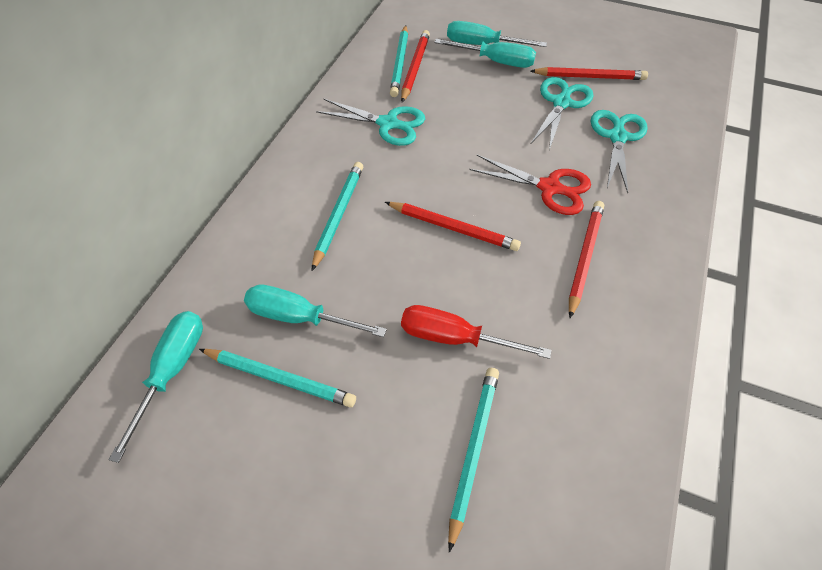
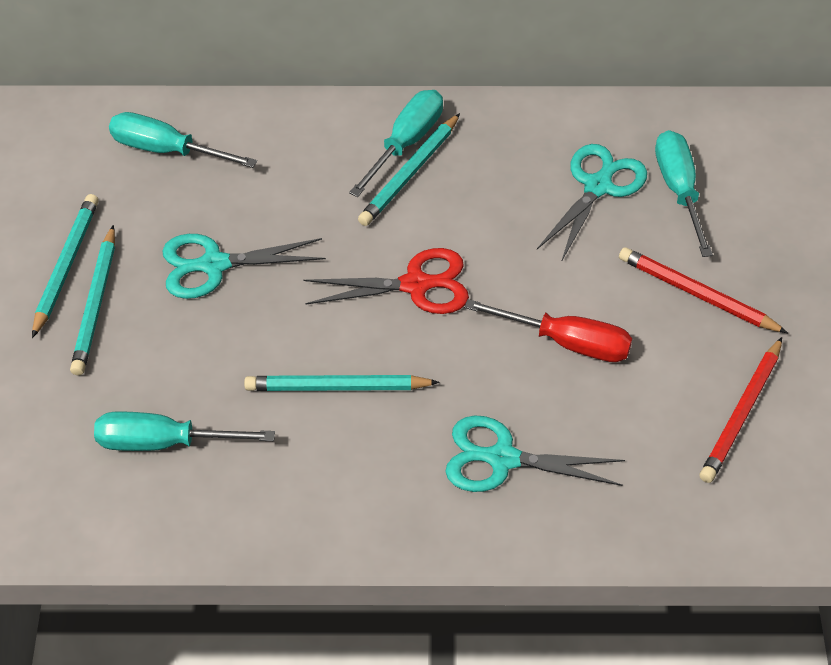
red pencil: [385,202,521,251] [401,30,430,103] [531,67,648,80] [569,201,604,318] = 4 -> [619,247,788,333] [700,337,782,483] = 2

